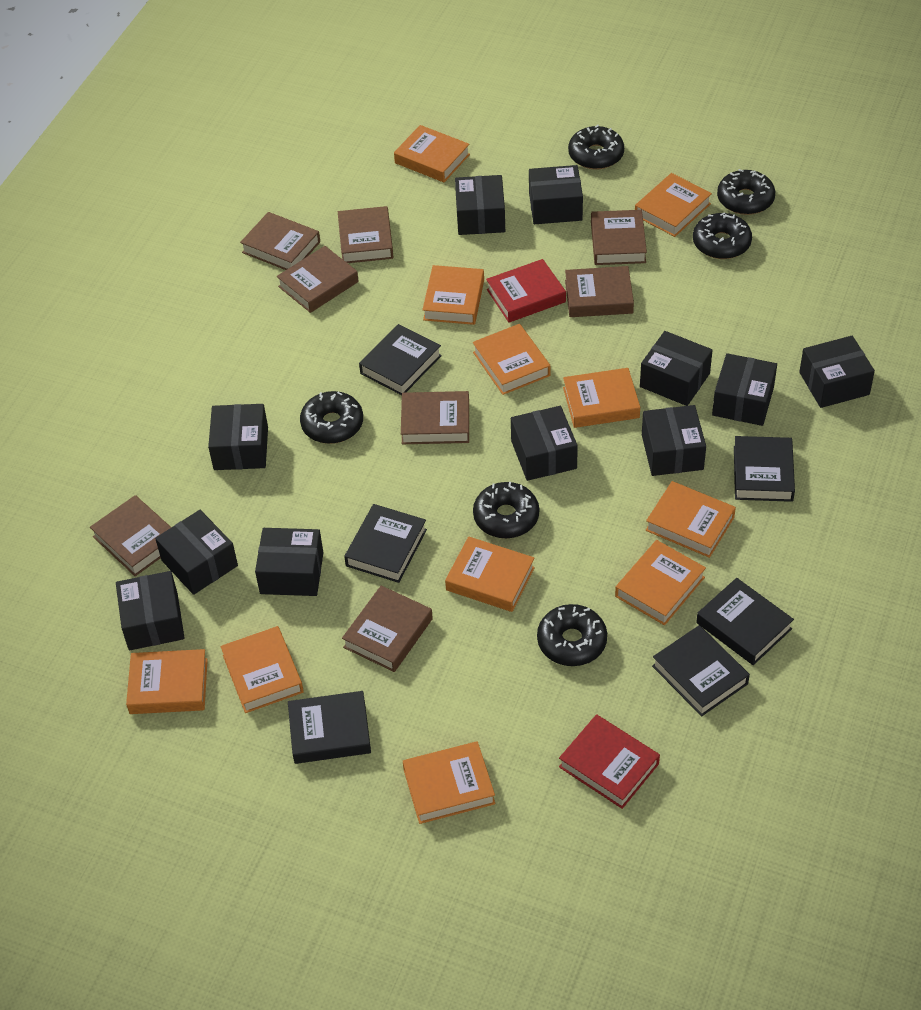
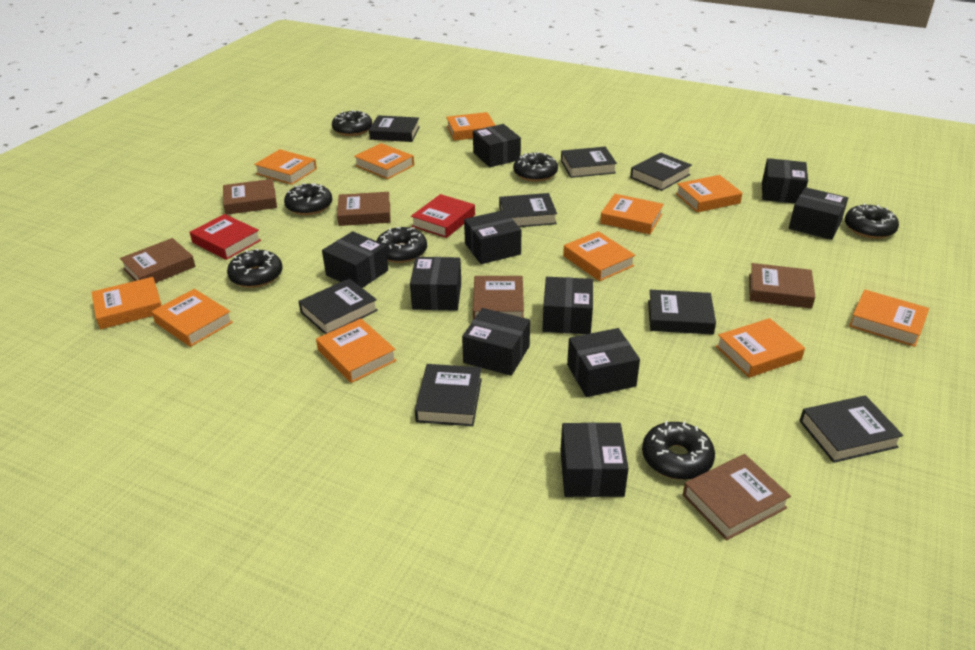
black book: [288,691,371,764] [344,504,427,583] [359,324,442,395] [652,625,750,716] [696,578,794,665] [734,436,795,502] = 6 -> [298,278,378,334] [369,115,420,142] [415,364,482,426] [499,193,557,227] [561,147,617,178] [630,152,692,191] [648,290,716,335] [800,395,903,463] = 8
black box: [116,571,185,650] [155,510,238,595] [208,404,268,470] [255,528,323,596] [455,175,505,235] [511,406,578,481] [529,165,583,224] [640,331,712,406] [642,405,706,476] [712,353,777,426] [799,336,875,408] = 11 -> [322,231,388,288] [410,257,461,311] [462,308,530,376] [464,210,521,264] [473,124,521,167] [542,277,593,334] [561,422,629,497] [567,328,640,397] [762,158,808,203] [789,187,848,240] = 10
black donut: [300,391,363,444] [473,482,539,538] [537,604,607,666] [568,124,624,170] [693,213,752,259] [717,169,775,215] = 6 -> [227,249,283,288] [284,183,332,215] [332,110,372,136] [377,227,427,263] [513,152,558,182] [642,421,715,480] [845,203,899,239] = 7
brown book: [90,495,171,576] [240,212,320,270] [277,246,359,313] [338,206,393,263] [342,586,433,672] [401,391,469,444] [565,266,634,317] [591,210,647,265] = 8 -> [120,238,196,283] [223,179,277,215] [337,192,390,226] [473,276,524,320] [683,454,791,540] [749,263,815,309] = 6

